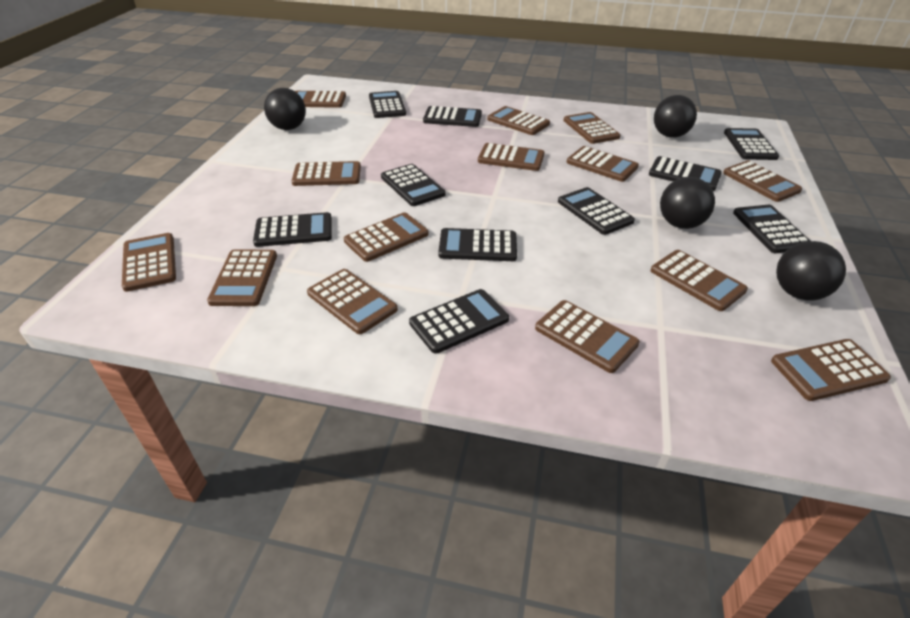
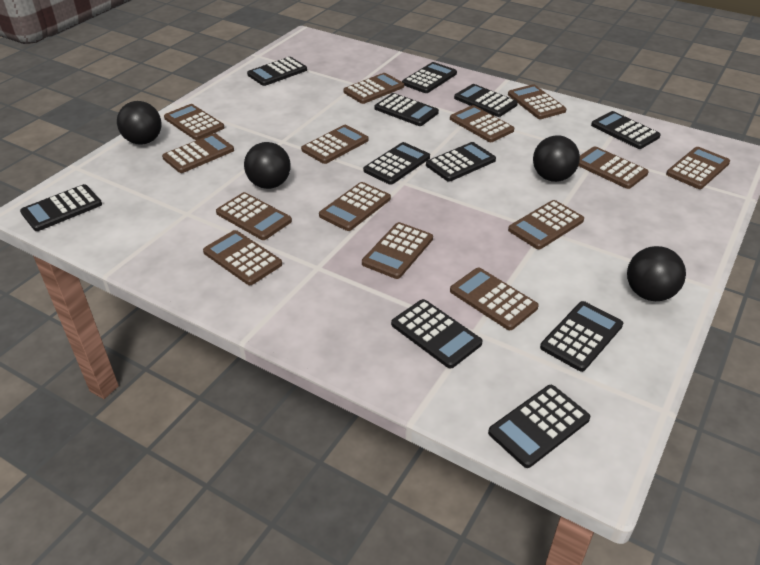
black calculator: [253,212,332,247] [369,91,406,118] [381,164,446,206] [409,289,509,354] [423,106,482,127] [438,228,517,261] [558,187,635,235] [649,156,722,191] [724,128,779,160] [733,205,810,253] = 10 -> [20,184,102,231] [247,57,307,86] [363,142,430,185] [374,93,439,126] [391,299,483,369] [402,62,457,93] [426,142,496,182] [454,84,518,117] [488,385,590,468] [540,301,623,372] [591,111,661,149] = 11

